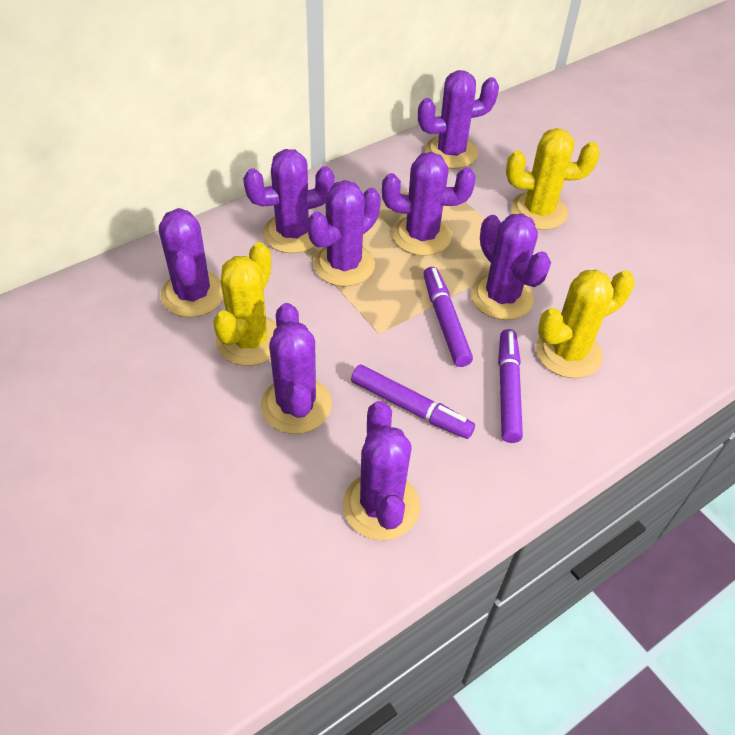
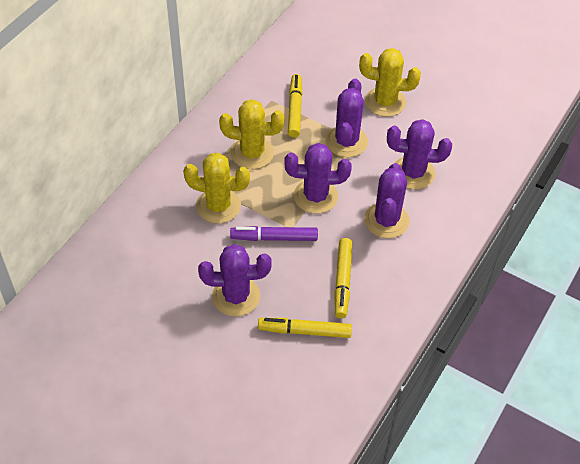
purple cactus: [159,208,223,318] [243,149,335,253] [261,303,332,434] [307,180,381,287] [343,401,420,540] [382,152,475,256] [418,70,499,169] [471,214,551,320] = 8 -> [198,244,272,317] [284,143,352,214] [325,79,368,158] [364,163,409,238] [387,119,452,189] = 5
purple marker: [351,365,475,439] [424,267,473,367] [498,329,523,443] = 3 -> [230,226,318,241] = 1
yellow marker: none = 0 -> [258,318,352,338] [288,74,303,137] [334,238,352,318] = 3

